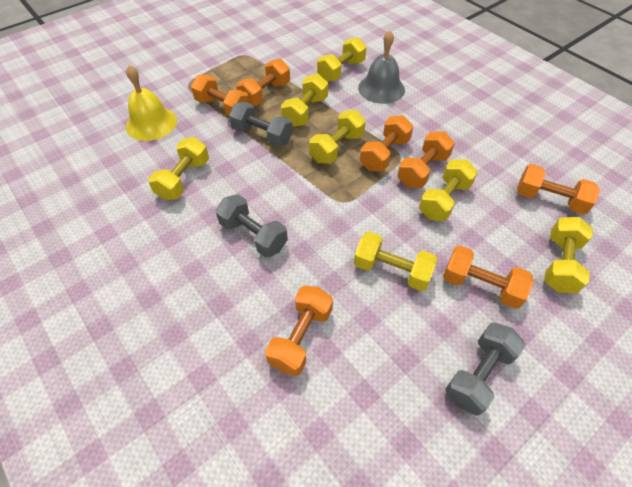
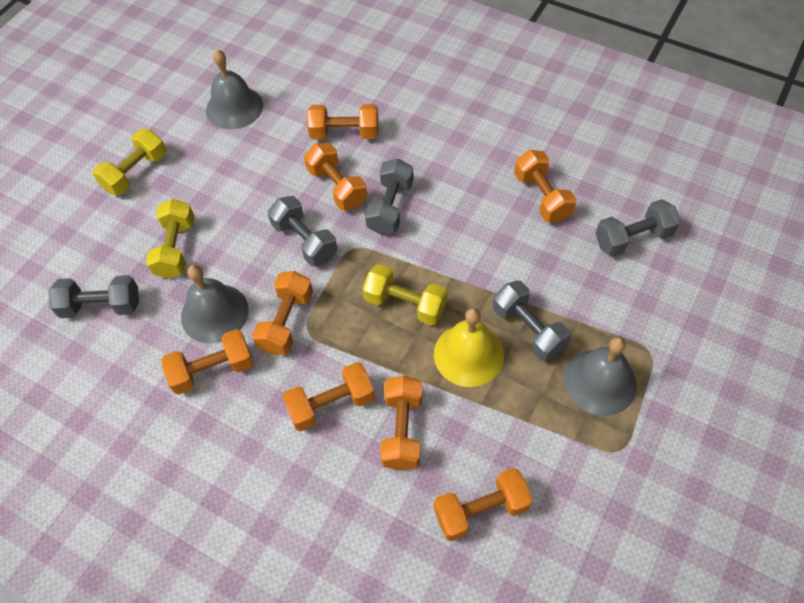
grey bell: [358,30,405,104] = 1 -> [181,265,249,343] [206,50,263,129] [564,337,637,416] = 3
grey dumbbell: [216,194,288,258] [229,102,293,147] [445,322,525,416] = 3 -> [49,275,139,318] [268,196,337,266] [365,158,414,235] [492,280,571,361] [595,199,680,257] = 5
orange dumbbell: [191,75,250,116] [236,58,290,106] [265,286,333,376] [360,115,414,171] [397,131,455,188] [443,246,533,309] [517,164,600,214] = 7 -> [162,329,253,395] [252,271,313,355] [283,362,375,431] [304,143,367,210] [307,104,378,139] [380,375,422,471] [434,468,533,541] [514,150,576,222] = 8
yellow dumbbell: [148,137,209,200] [281,74,328,127] [309,110,366,164] [317,37,366,82] [354,232,437,291] [419,159,478,221] [544,217,593,293] = 7 -> [93,129,167,195] [146,199,195,279] [363,264,448,326] = 3

